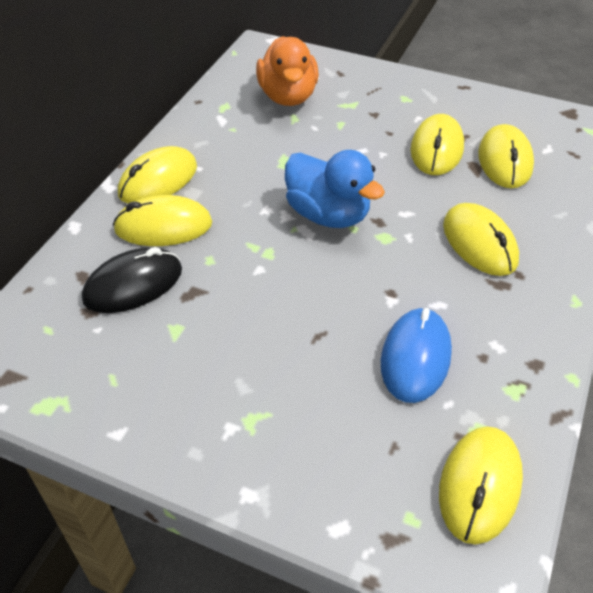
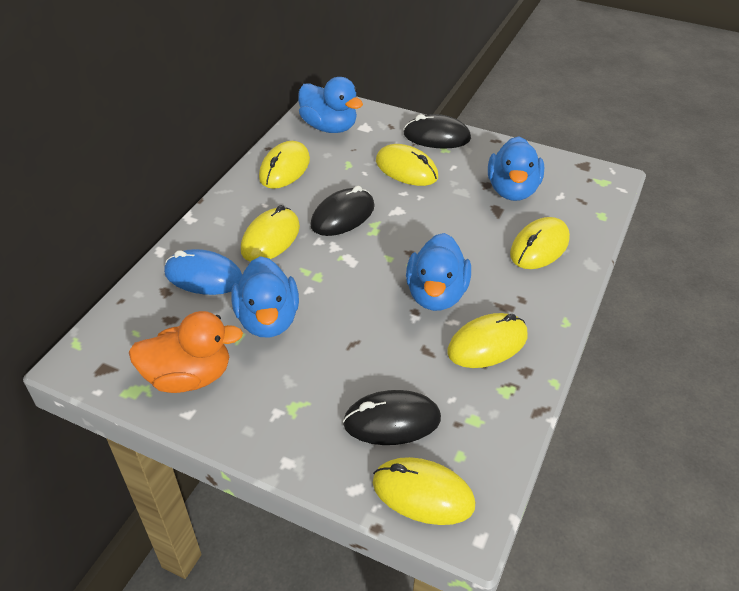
black mouse: [82,247,182,313] = 1 -> [311,186,375,236] [343,390,441,445] [403,114,471,149] = 3
blue duck: [285,150,385,228] = 1 -> [231,256,299,337] [298,77,363,133] [406,233,471,311] [488,136,544,201] = 4

